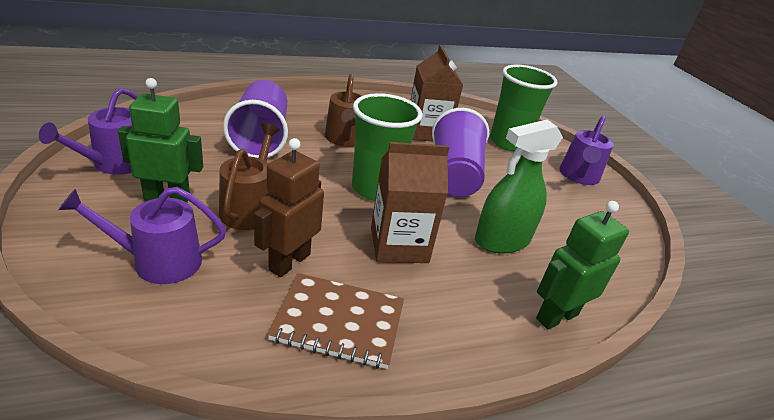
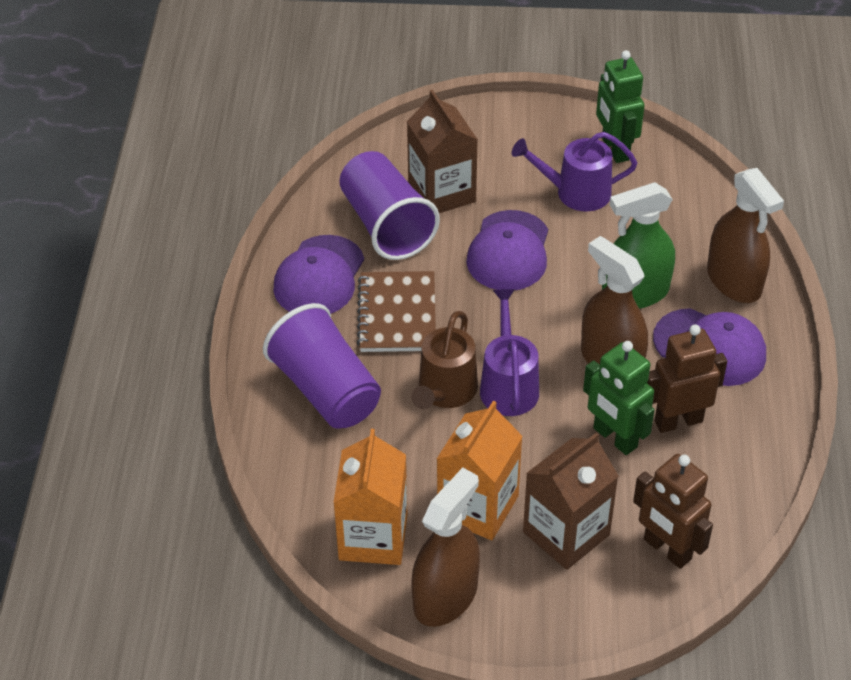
brown robot: [254,138,324,277] = 1 -> [633,454,713,569] [647,324,727,433] = 2
brown spray bottle: none = 0 -> [411,468,480,627] [581,236,648,365] [707,168,784,303] = 3
brown watering can: [219,123,280,230] [325,74,362,147] = 2 -> [411,311,478,409] = 1
green cup: [352,93,423,201] [490,64,558,151] = 2 -> none = 0
orange carton: none = 0 -> [333,429,407,565] [437,401,523,540] = 2
purple cap: none = 0 -> [274,235,364,314] [466,210,548,290] [653,308,766,386] = 3
purple watering can: [39,88,139,175] [58,187,226,284] [560,115,614,185] = 3 -> [480,289,539,416] [512,132,637,211] = 2

